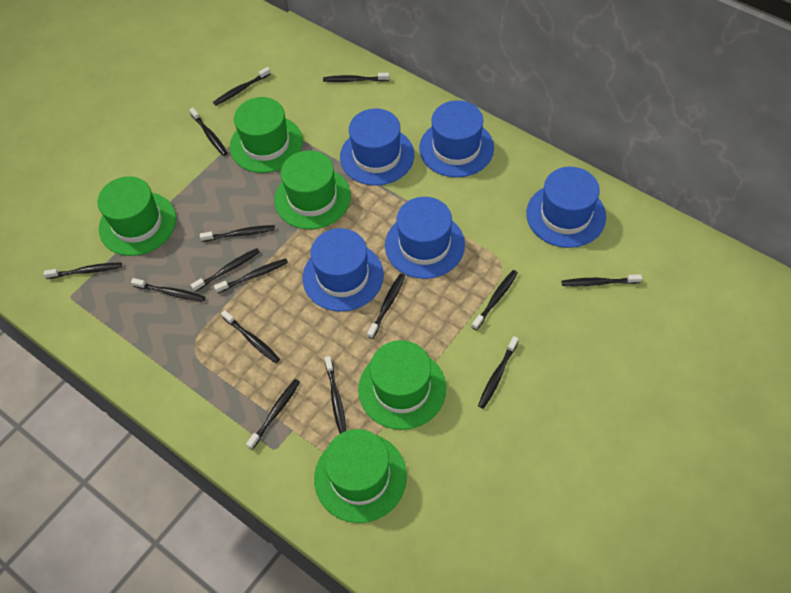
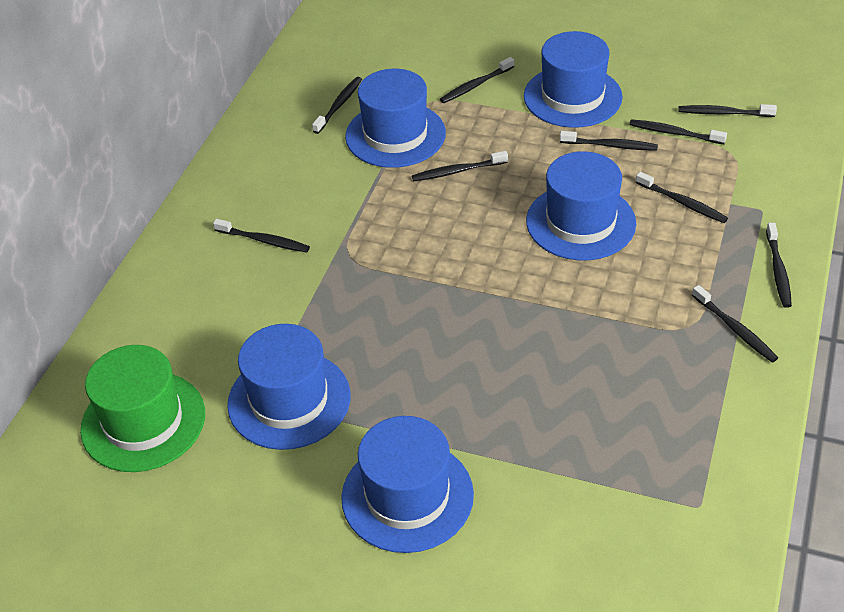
black toothbrush: [44,262,122,279] [131,278,205,302] [189,108,227,156] [191,248,260,292] [200,225,275,242] [213,67,271,106] [214,258,288,293] [221,310,280,363] [246,379,300,450] [323,73,389,82] [325,356,346,434] [367,273,405,339] [472,270,518,330] [478,336,519,409] [561,274,642,286] = 15 -> [213,219,310,252] [312,77,362,134] [412,151,508,181] [440,57,514,103] [560,131,658,151] [629,119,727,144] [636,172,728,223] [678,104,777,117] [692,285,778,363] [766,223,792,308] = 10
green hat: [97,176,176,256] [230,97,303,173] [274,150,351,229] [314,429,407,523] [358,340,446,430] = 5 -> [80,345,205,472] = 1

